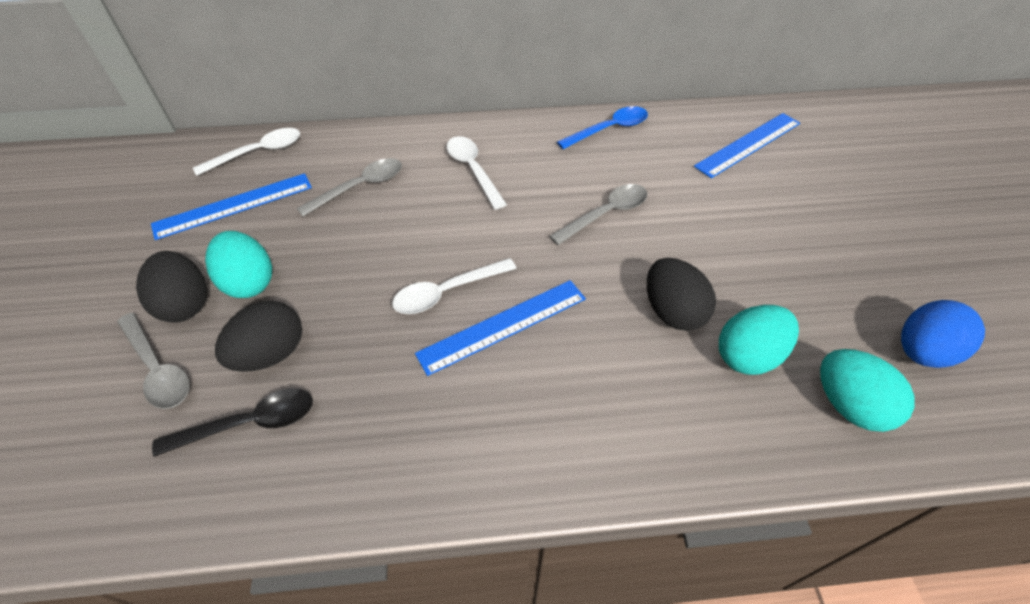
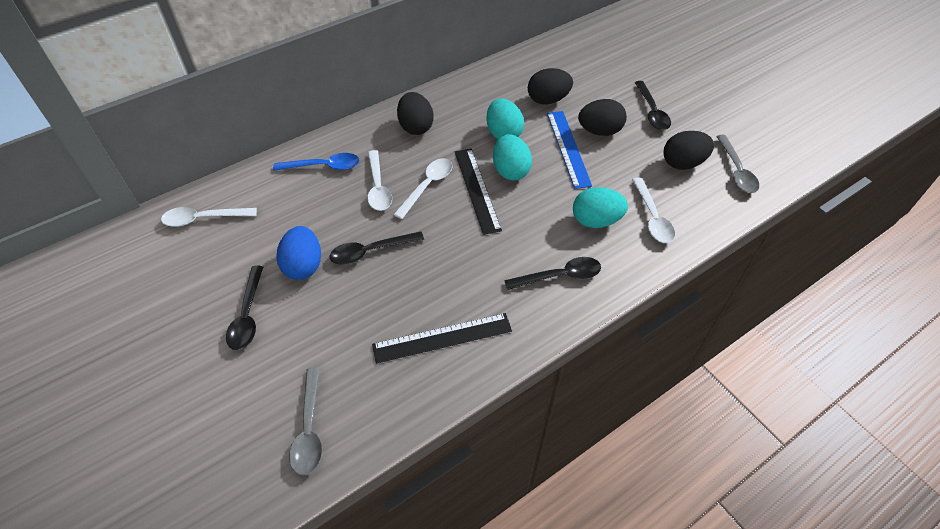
black egg: [136,251,207,323] [215,301,302,372] [647,258,716,331] = 3 -> [397,92,434,135] [528,68,573,104] [578,99,627,136] [664,131,714,170] = 4
black ruler: none = 0 -> [372,313,512,364] [455,149,502,235] = 2
black spoon: [152,388,313,457] = 1 -> [226,266,263,350] [330,231,424,264] [504,257,601,290] [635,81,671,130] = 4
blue ruler: [151,173,312,240] [415,280,586,376] [694,113,800,178] = 3 -> [547,111,592,189] = 1
grey spoon: [117,313,190,409] [297,158,402,216] [549,184,648,245] = 3 -> [289,367,322,475] [716,135,759,193] = 2
white spoon: [193,128,300,176] [392,258,517,314] [447,136,507,210] = 3 -> [161,207,257,227] [367,150,392,211] [393,158,452,219] [632,177,675,243] = 4

